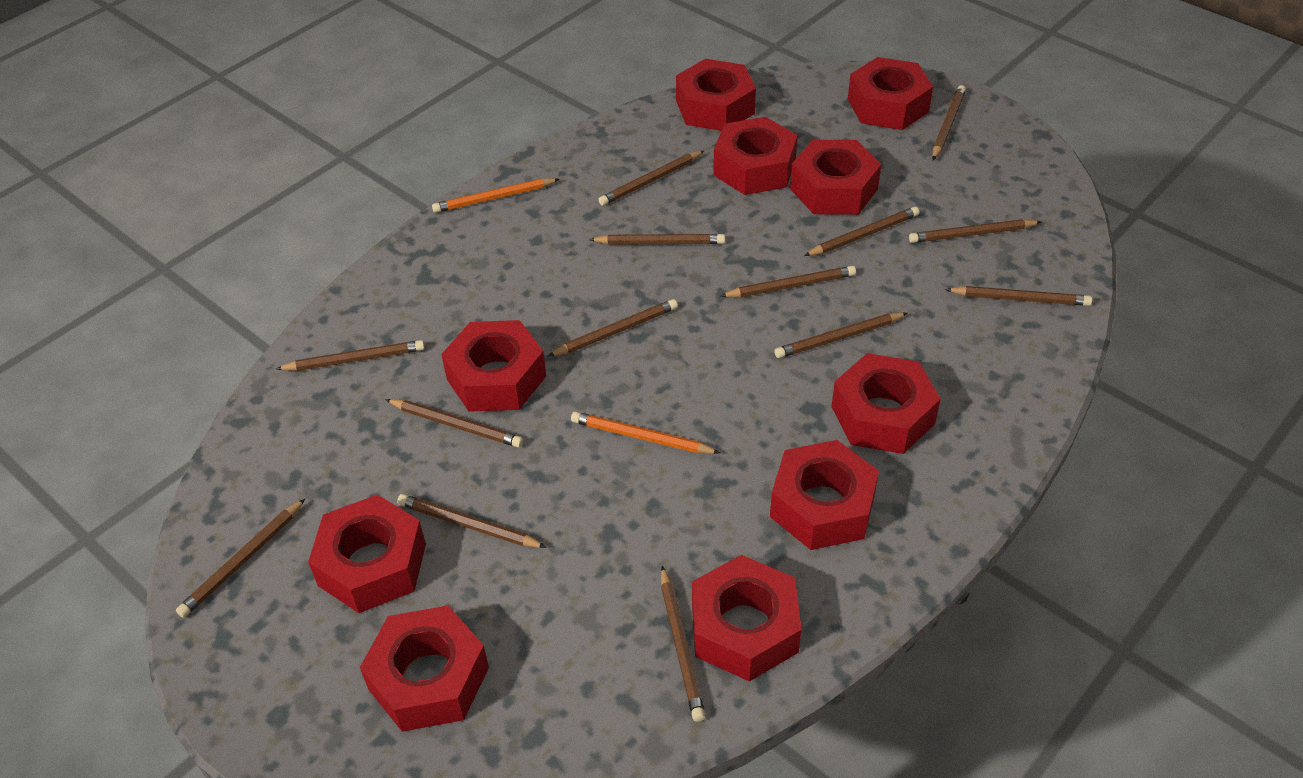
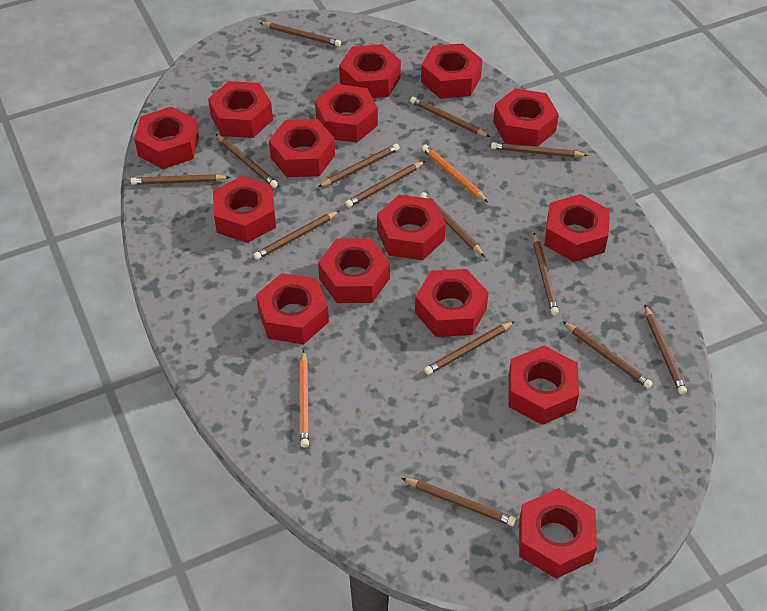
red nut: [308,495,426,613] [360,606,489,732] [441,320,546,412] [676,59,756,131] [692,555,802,682] [713,117,798,195] [770,440,879,550] [790,140,881,215] [832,353,941,454] [848,57,933,130] = 10 -> [134,107,199,169] [208,81,273,138] [213,176,276,243] [256,273,329,344] [269,119,335,177] [315,84,378,143] [318,238,390,303] [339,44,401,98] [377,195,446,260] [415,269,489,337] [421,43,483,99] [493,88,559,147] [508,346,579,425] [519,488,597,579] [545,194,610,262] = 15

